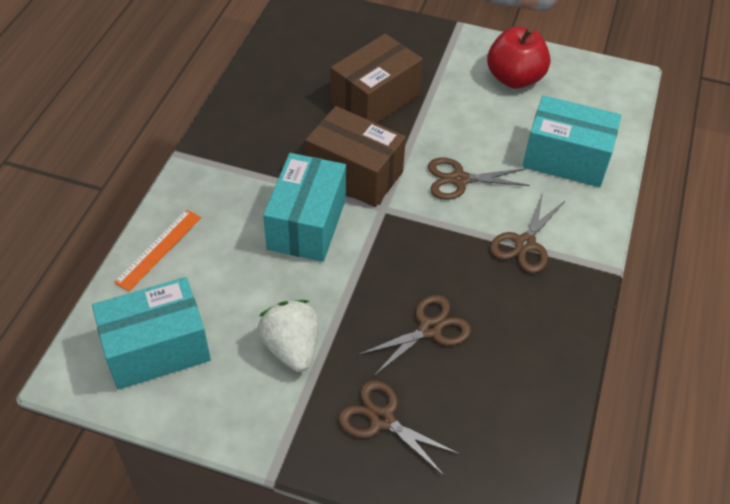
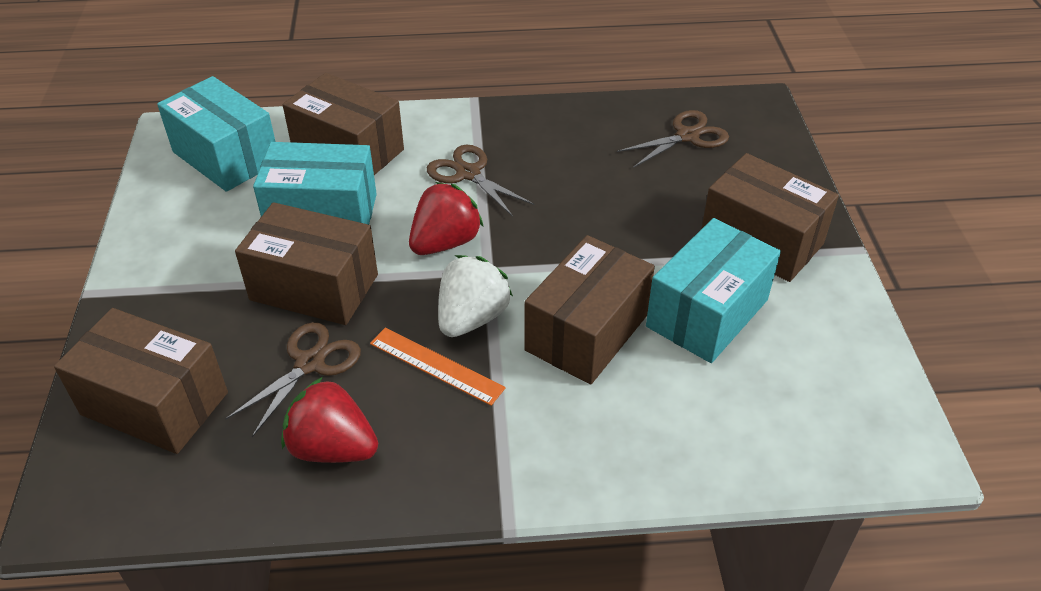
brown box: [305,106,406,207] [331,33,423,123] = 2 -> [54,308,228,454] [235,202,378,325] [283,73,404,175] [524,235,655,385] [701,153,839,282] = 5
brown scissors: [338,380,461,477] [358,295,471,376] [428,158,530,200] [490,193,566,273] = 4 -> [225,322,361,437] [427,145,534,217] [617,110,729,168] = 3
red apple: [487,27,551,89] = 1 -> none = 0
red strawberry: none = 0 -> [281,377,378,463] [409,182,483,255] = 2

